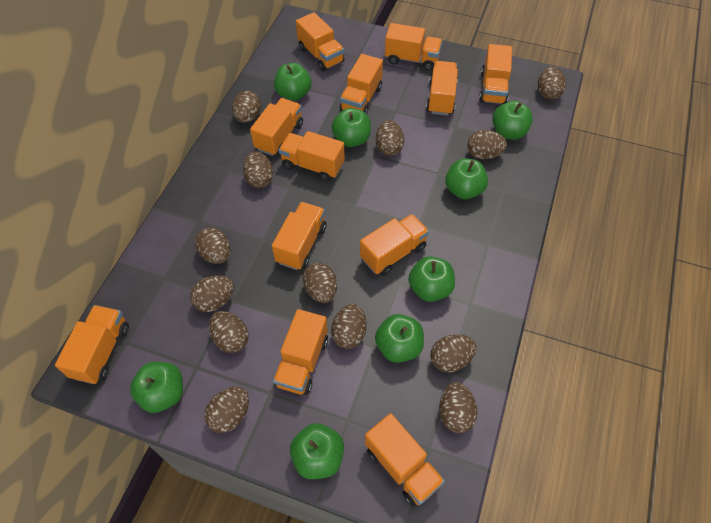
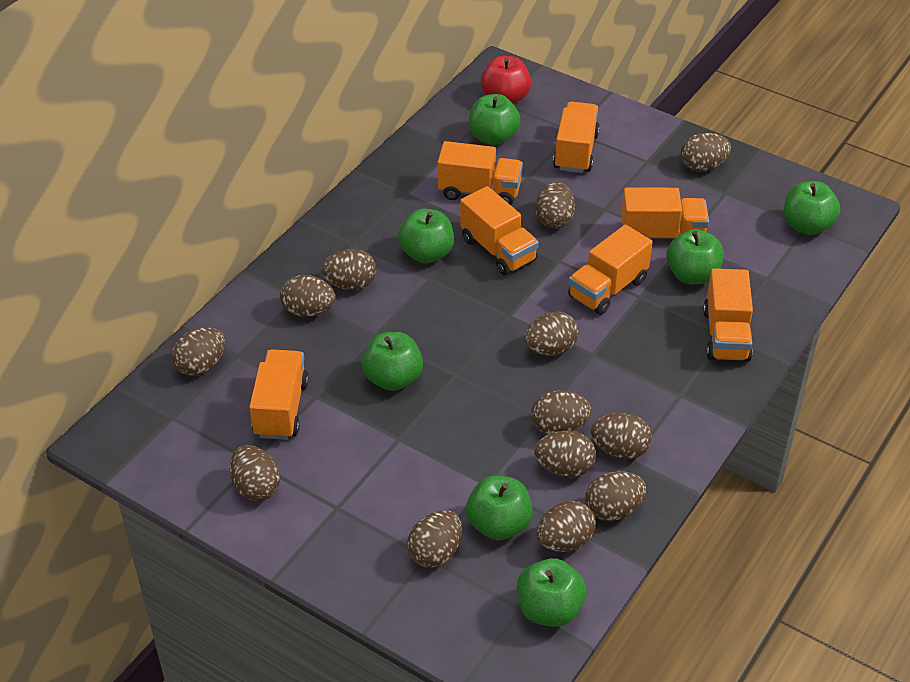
green apple: [130,362,183,413] [274,63,312,101] [290,423,344,479] [332,108,371,147] [375,314,424,363] [408,256,455,302] [445,158,488,199] [492,101,533,140] = 8 -> [362,332,423,391] [398,209,454,263] [466,476,533,540] [469,94,521,145] [517,558,587,627] [666,229,724,284] [784,181,840,235] = 7
orange truck: [55,305,129,384] [250,98,303,156] [272,202,327,270] [273,309,328,395] [279,131,345,182] [296,12,344,71] [340,54,383,114] [360,214,429,276] [365,413,445,507] [385,23,442,70] [426,61,458,116] [479,44,512,104] = 12 -> [249,349,309,440] [438,141,523,205] [460,186,539,275] [553,101,600,173] [568,225,653,315] [621,187,709,239] [703,268,753,362] = 7
red apple: none = 0 -> [481,56,531,104] = 1

